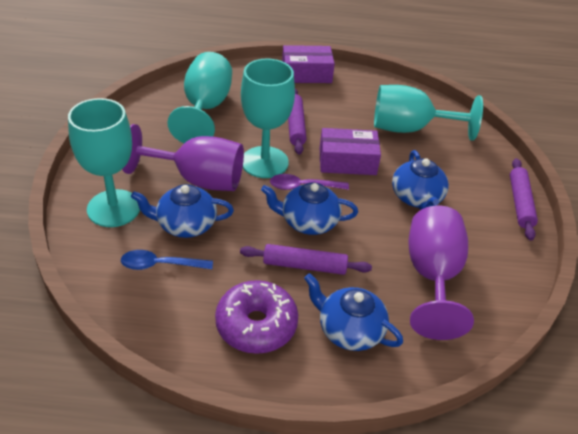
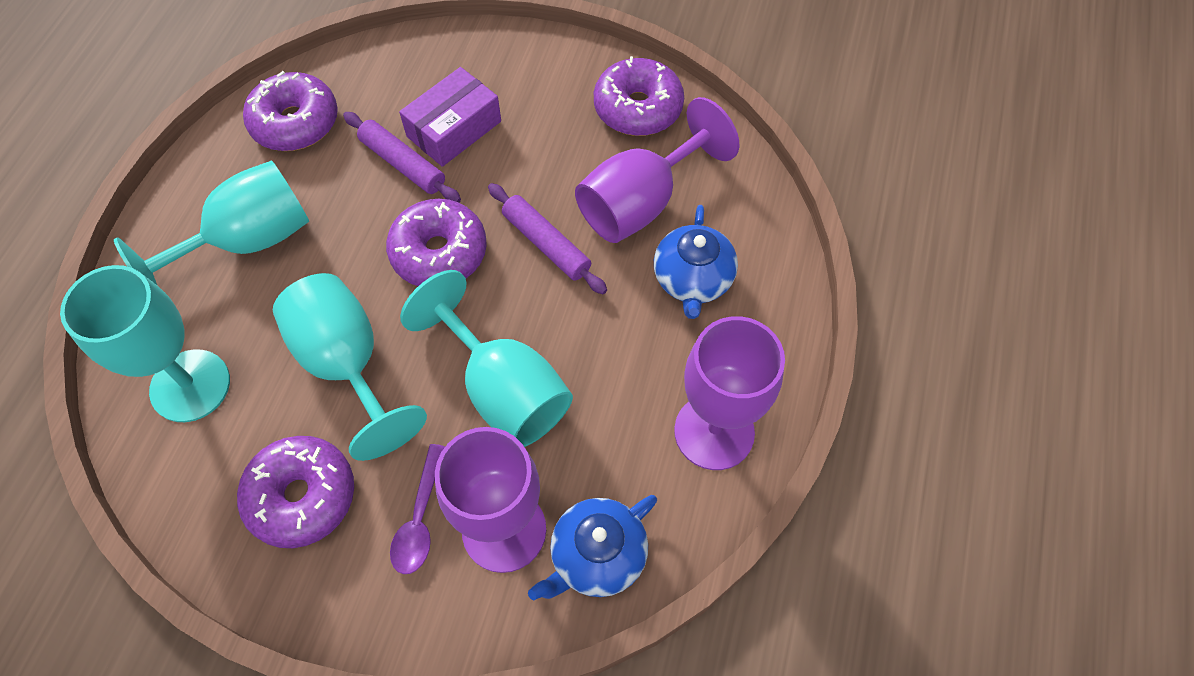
blue spoon: [121,250,213,270] = 1 -> none = 0
blue teapot: [131,184,234,238] [261,183,358,235] [304,273,403,351] [392,150,449,210] = 4 -> [528,495,657,601] [654,205,738,319] = 2
purple box: [282,45,335,83] [320,128,381,175] = 2 -> [399,67,501,167] = 1
purple donut: [215,280,298,354] = 1 -> [237,436,354,548] [243,71,338,151] [386,199,487,286] [594,56,684,136] = 4
purple goblet: [122,124,244,191] [409,205,474,340] = 2 -> [435,427,546,573] [575,97,739,243] [674,316,785,470] = 3
purple rolling pin: [240,244,372,275] [288,88,306,155] [510,158,538,241] = 3 -> [343,112,461,202] [488,183,607,294] = 2

